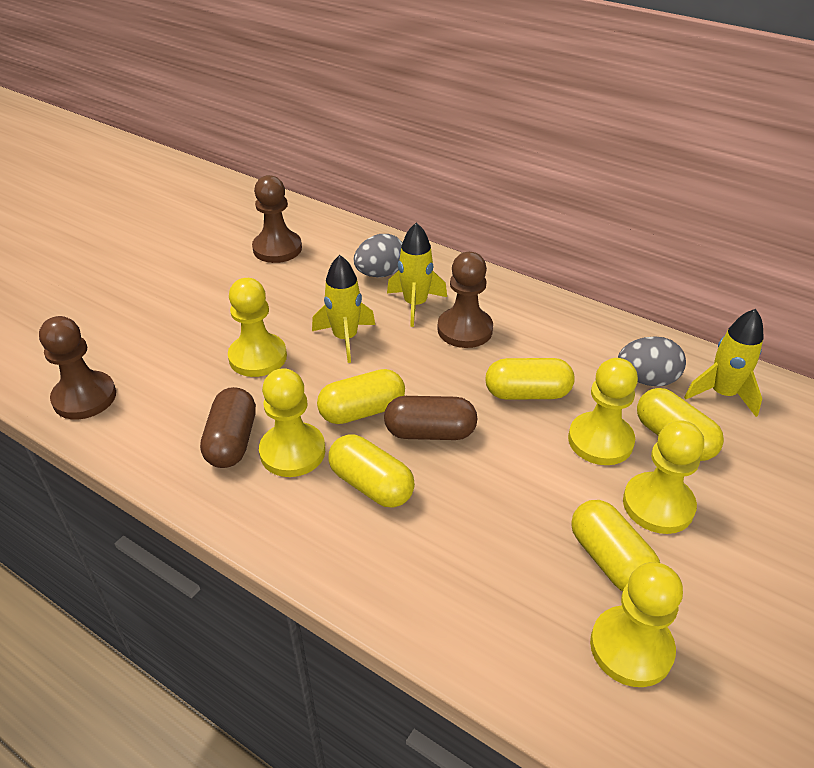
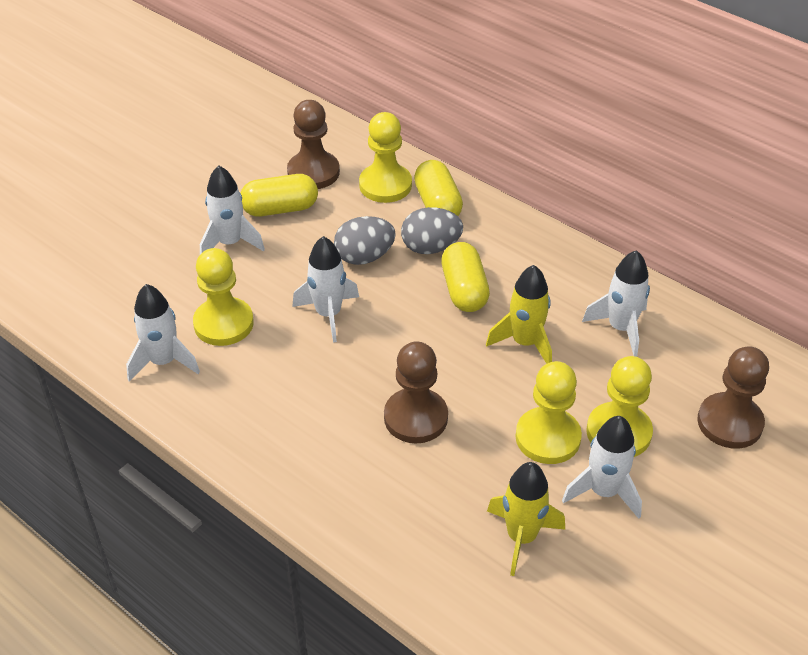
brown capsule: [200,387,256,468] [384,396,477,440] = 2 -> none = 0
white rocket: none = 0 -> [126,284,200,382] [200,166,265,255] [292,236,359,342] [562,416,642,519] [582,250,650,356] = 5
yellow capsule: [317,369,405,424] [329,434,415,507] [485,358,575,400] [571,500,660,591] [637,388,724,461] = 5 -> [240,174,318,217] [414,160,463,216] [441,242,490,312] = 3
yellow pawn: [228,278,287,377] [259,368,325,477] [568,358,638,465] [590,562,683,687] [623,420,704,534] = 5 -> [193,248,254,346] [359,112,412,203] [515,361,582,464] [586,356,653,457] = 4
yellow rocket: [312,255,375,363] [387,222,447,327] [684,309,764,417] = 3 -> [486,265,552,364] [487,462,565,576] = 2

